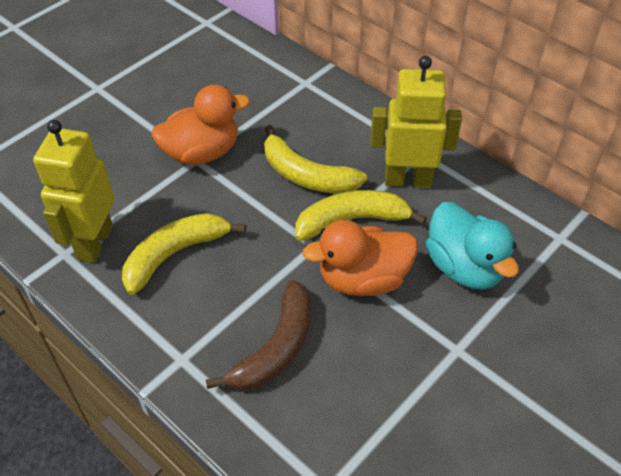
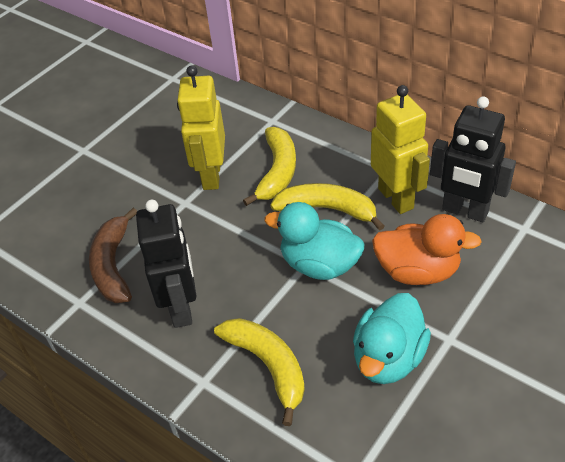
black robot: none = 0 -> [136,200,196,328] [430,96,516,222] = 2
orange duck: [152,85,250,165] [302,220,418,296] = 2 -> [372,214,482,285] = 1
turquoise duck: [426,202,519,289] = 1 -> [264,202,364,280] [353,293,431,384] = 2

